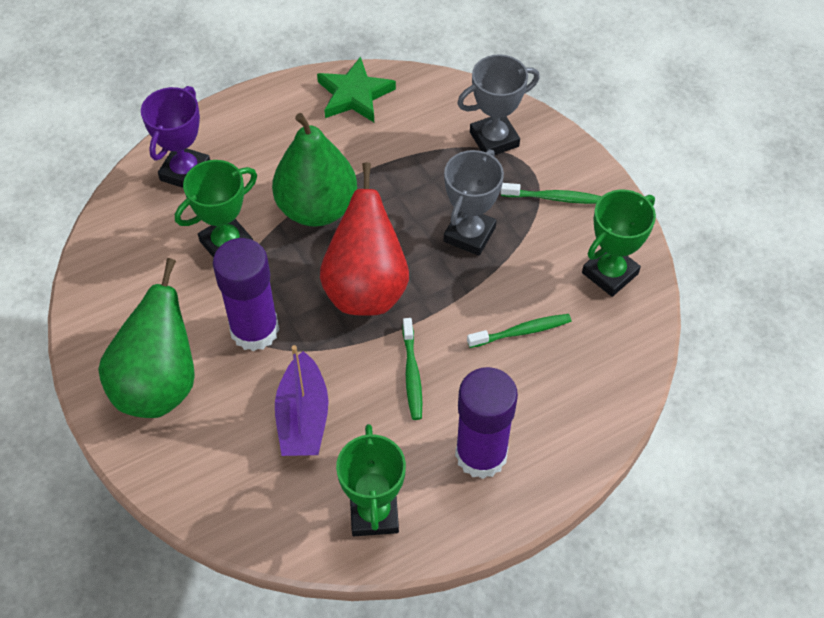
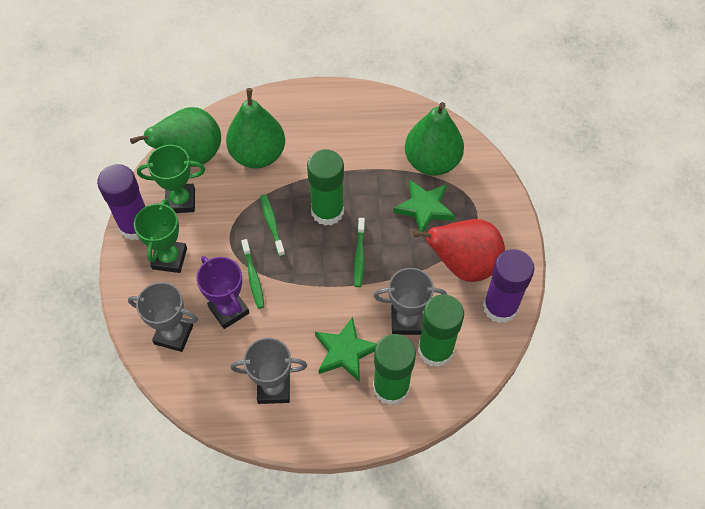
green glue stick: none = 0 -> [307,149,344,226] [373,334,416,405] [418,294,464,367] = 3
green pear: [98,258,195,418] [272,113,357,227] = 2 -> [130,107,221,167] [226,88,285,168] [405,102,464,176] = 3
green star: [317,56,396,122] = 1 -> [315,317,377,382] [393,180,455,232] = 2
green trophy: [175,160,257,257] [336,424,406,536] [582,190,656,297] = 3 -> [134,199,187,273] [137,145,205,213] = 2
grey trophy: [444,149,504,256] [457,54,540,155] = 2 -> [128,282,198,352] [230,338,307,404] [373,268,447,335] = 3
purple boat: [275,345,329,456] = 1 -> none = 0

